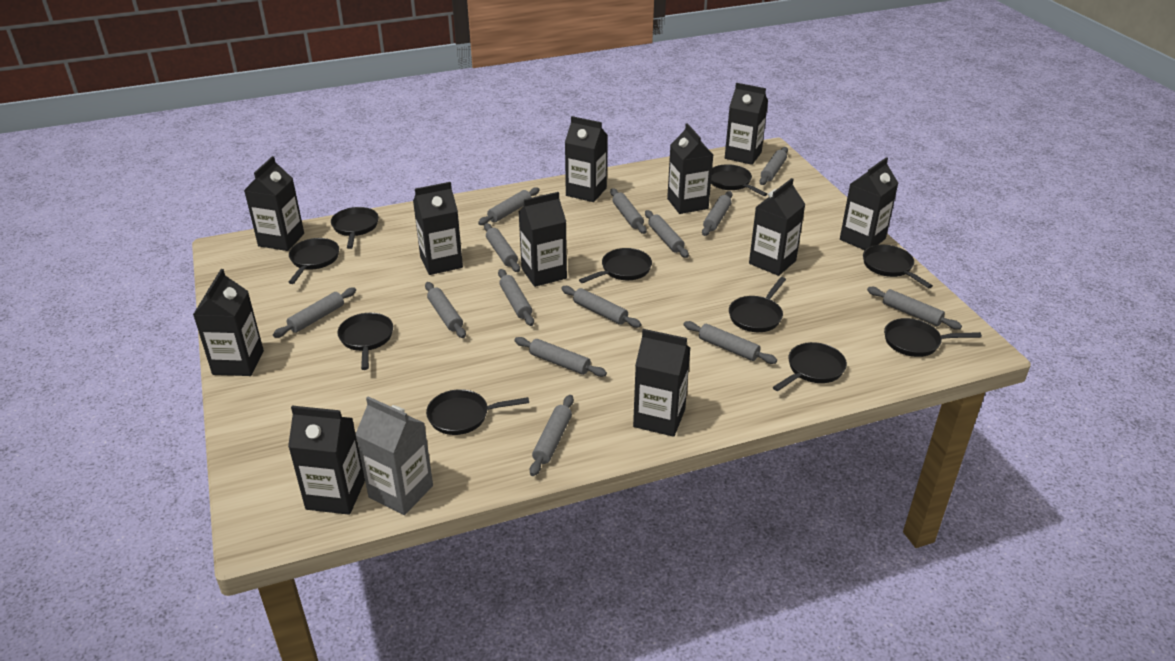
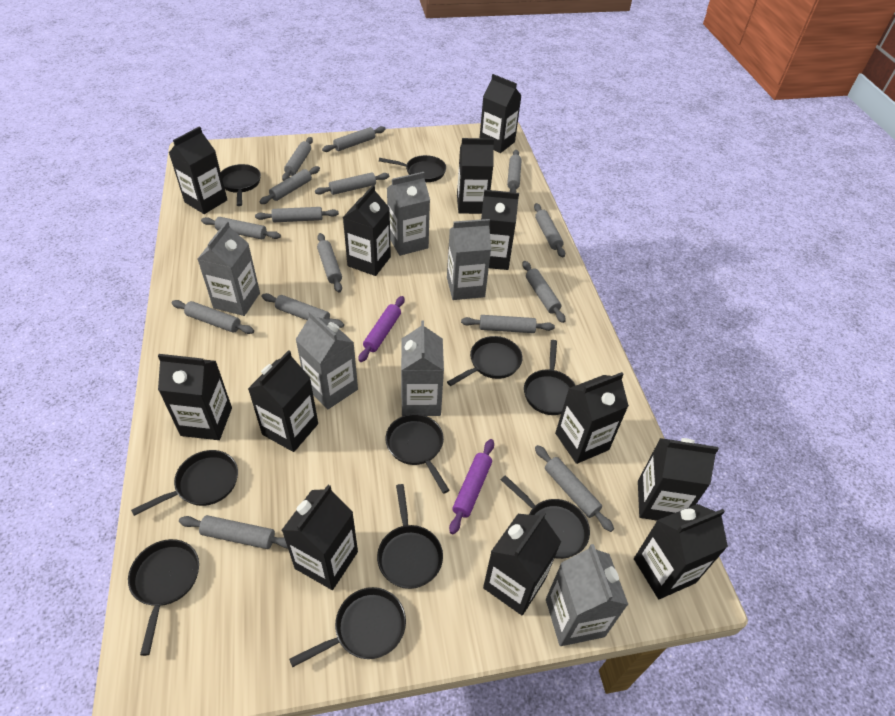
black carton: [193,269,264,376] [244,156,304,251] [288,406,365,515] [413,182,463,275] [519,192,567,287] [565,116,607,202] [633,329,691,437] [667,123,713,214] [725,83,768,165] [749,178,806,276] [840,157,898,250] = 11 -> [158,354,232,440] [169,126,227,214] [248,350,318,452] [282,485,358,590] [343,185,391,276] [457,138,494,214] [480,74,522,153] [481,190,519,270] [483,512,561,615] [555,372,629,464] [634,504,728,599] [638,438,719,520] = 12
grey carton: [355,396,433,515] = 1 -> [198,221,260,316] [295,311,358,409] [387,172,430,256] [401,321,444,416] [447,219,491,300] [546,544,628,646] = 6
grey rolling pin: [273,288,356,338] [425,282,466,338] [478,187,540,225] [484,223,520,272] [498,269,534,326] [514,337,607,377] [530,395,574,476] [561,286,641,328] [610,188,647,234] [645,210,689,258] [684,321,777,364] [702,191,732,236] [759,147,788,185] [867,287,962,330] = 14 -> [171,300,254,334] [179,515,288,549] [201,217,281,240] [255,207,339,222] [259,166,320,204] [261,293,344,328] [282,137,313,181] [315,172,389,195] [317,233,342,293] [322,126,386,152] [461,315,555,333] [507,150,522,192] [522,261,566,323] [534,203,565,258] [535,445,614,532] = 15
purple rolling pin: none = 0 -> [359,296,405,362] [449,439,494,534] = 2

